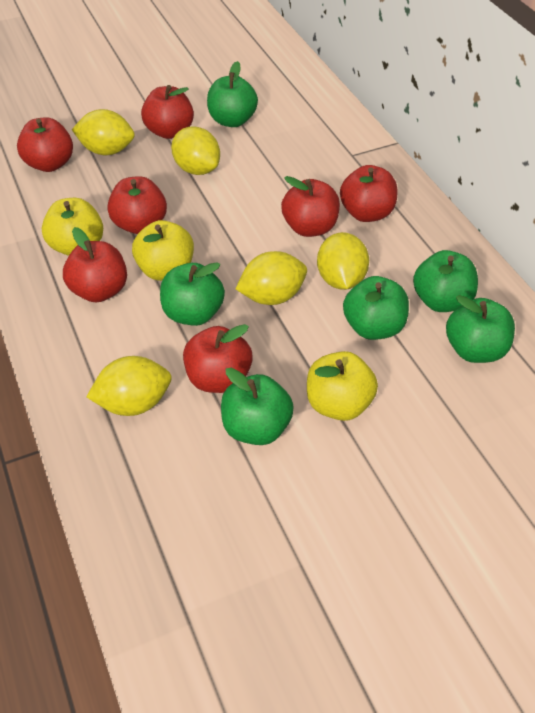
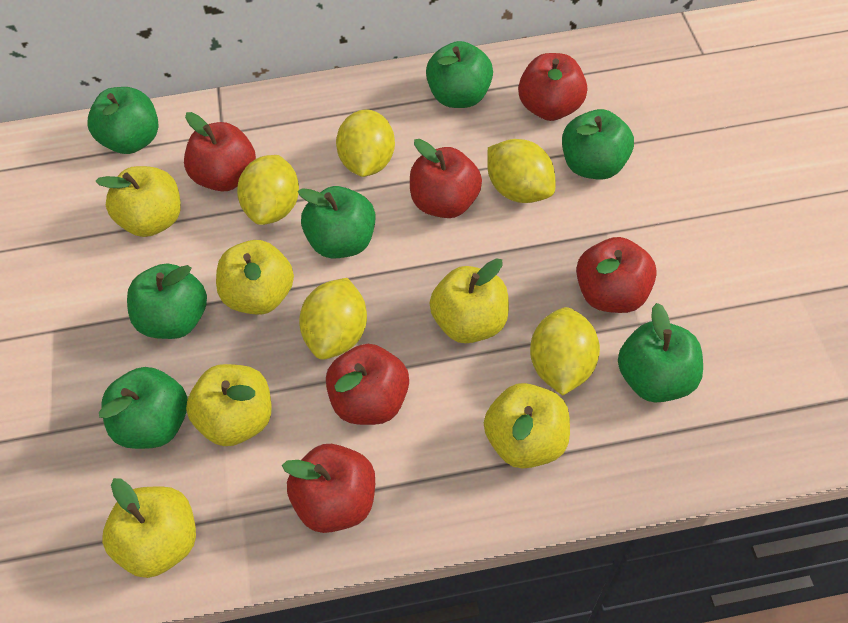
green apple: [160,262,225,326] [207,61,258,127] [221,368,294,445] [343,276,409,340] [413,250,478,312] [446,295,515,363] = 6 -> [88,87,159,154] [99,367,188,449] [127,263,207,339] [298,186,376,258] [426,41,493,108] [562,109,634,180] [618,303,703,403] = 7
red apple: [17,117,73,172] [63,227,127,303] [107,176,167,234] [141,85,194,139] [183,324,253,393] [281,176,340,237] [340,165,397,222] = 7 -> [184,112,256,191] [282,444,375,533] [326,344,409,425] [410,139,482,218] [518,53,587,121] [576,237,657,313] = 6
yellow apple: [42,198,103,256] [132,220,194,281] [307,351,378,421] = 3 -> [95,166,181,237] [102,478,196,578] [186,364,272,446] [216,240,294,315] [429,259,509,343] [484,383,570,469] = 6

